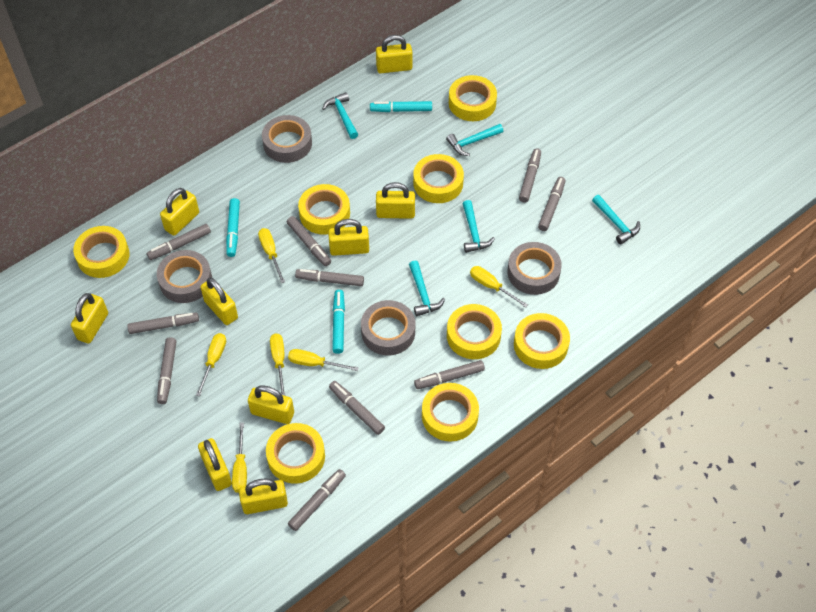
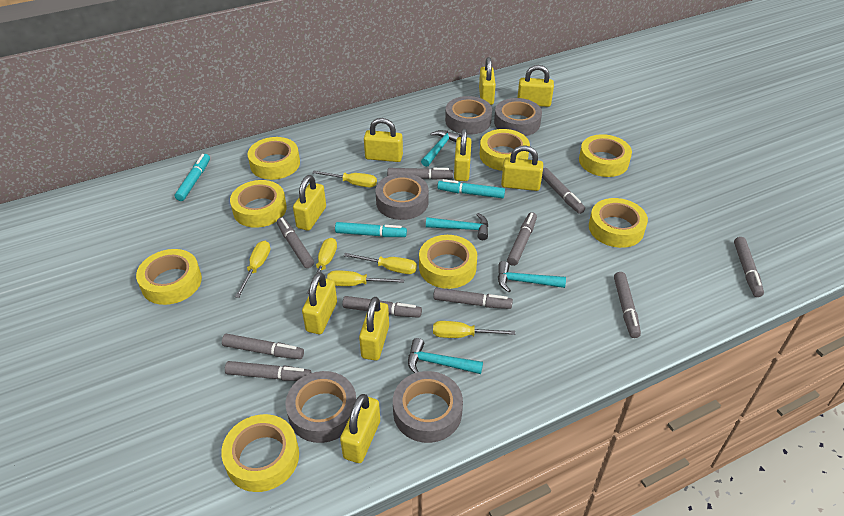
grey tape: [157,250,212,303] [262,115,312,163] [361,300,415,355] [508,242,562,295] = 4 -> [286,371,356,443] [376,173,429,220] [393,371,463,443] [445,96,492,135] [494,98,542,136] = 5
turquoise hammer: [322,92,358,139] [409,261,445,316] [446,124,503,156] [462,200,495,253] [592,195,640,244] = 5 -> [408,338,483,374] [421,130,461,167] [426,213,488,240] [498,261,566,292] = 4

